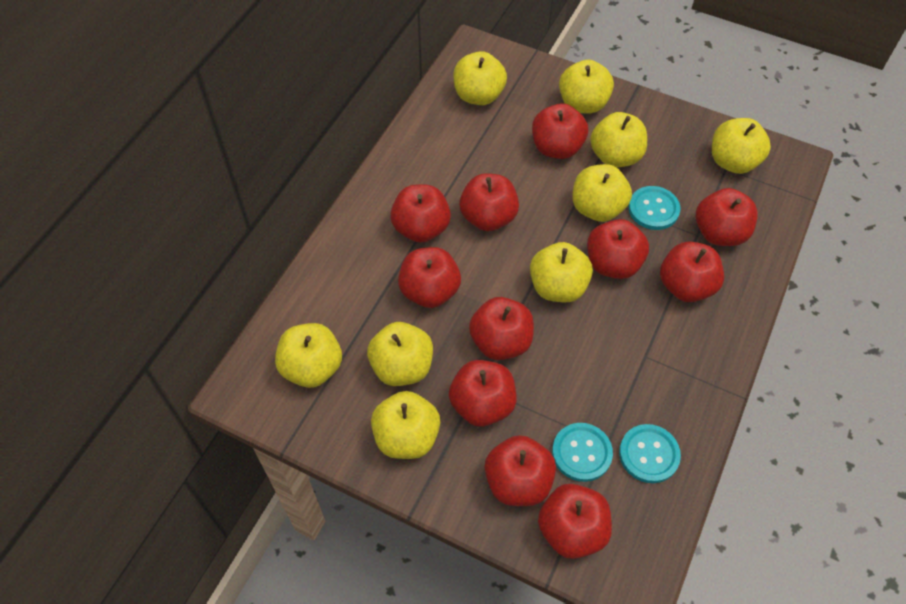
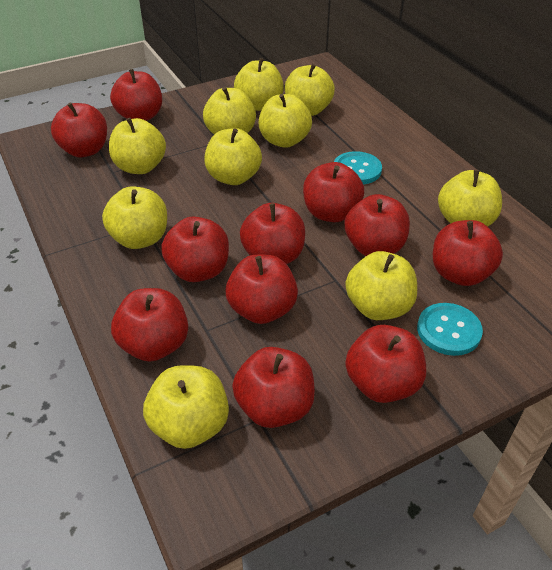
turquoise button: [552,423,613,482] [619,424,681,483] [628,186,680,230] = 3 -> [334,151,382,184] [417,303,483,356] = 2
yellow apple: [275,323,342,388] [367,322,433,386] [371,391,440,459] [453,51,507,105] [530,242,593,302] [559,60,614,114] [573,164,632,222] [590,112,647,168] [712,118,771,174] = 9 -> [102,186,167,249] [109,118,166,174] [143,365,229,449] [203,87,256,134] [205,128,262,185] [234,58,284,111] [259,94,312,148] [285,64,335,116] [346,251,417,320] [438,170,502,227] = 10

